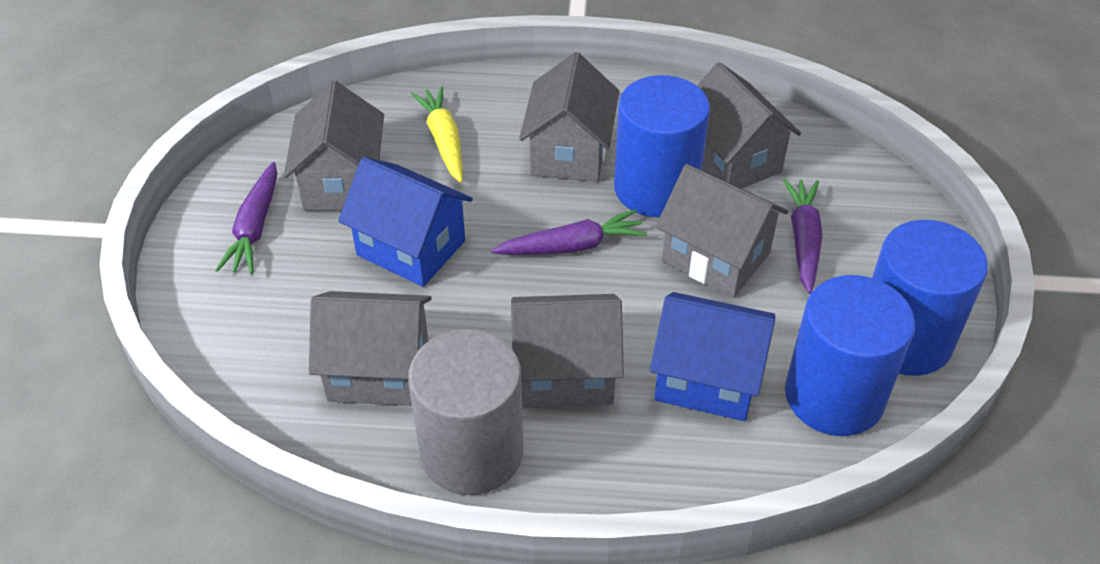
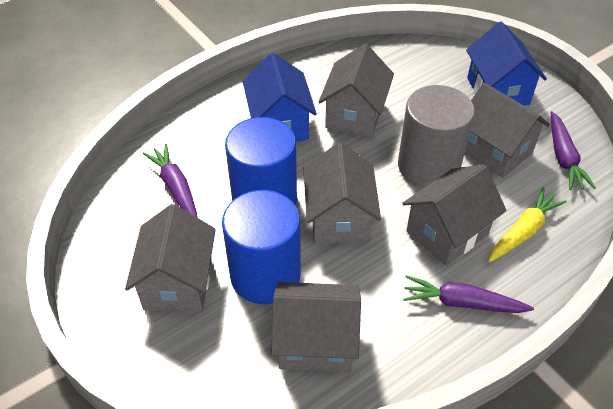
blue cylinder: [614,75,710,217] [785,275,915,436] [872,220,988,376] = 3 -> [222,190,301,304] [225,117,297,206] = 2

